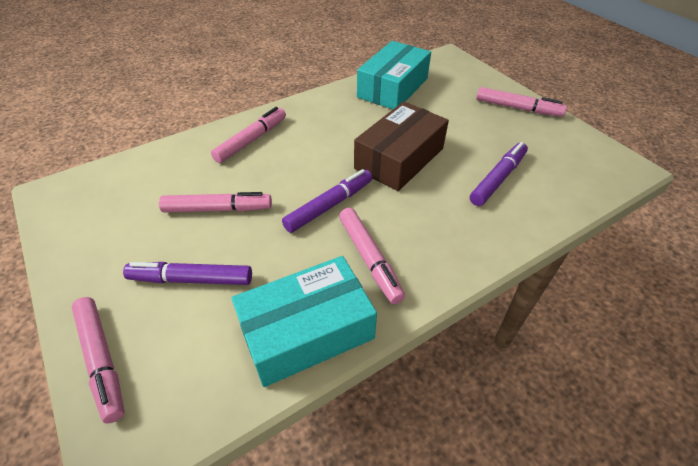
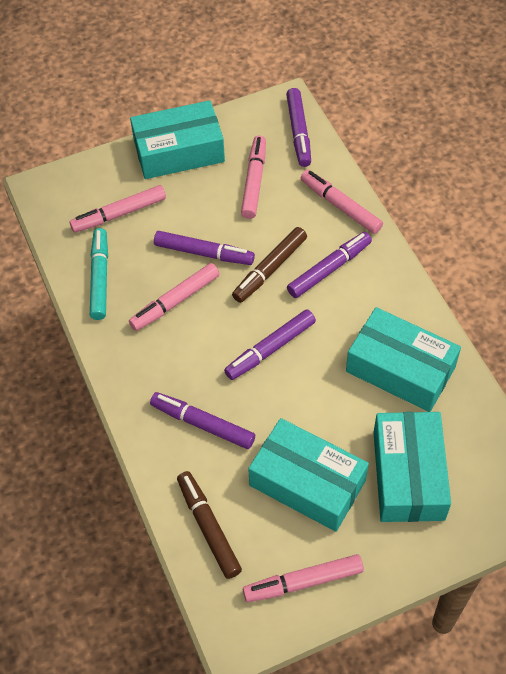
brown box: [354,101,449,191] = 1 -> none = 0
brown marker: none = 0 -> [177,471,242,579] [232,227,307,303] = 2
purple marker: [123,262,252,285] [282,169,372,233] [470,142,528,206] = 3 -> [150,392,255,449] [154,231,255,265] [224,309,316,380] [286,88,311,167] [287,232,372,298] = 5
turquoise box: [232,256,377,387] [357,41,431,109] = 2 -> [130,100,225,179] [248,418,369,532] [346,307,461,412] [373,412,451,522] = 4
turquoise marker: none = 0 -> [90,228,108,320] = 1

